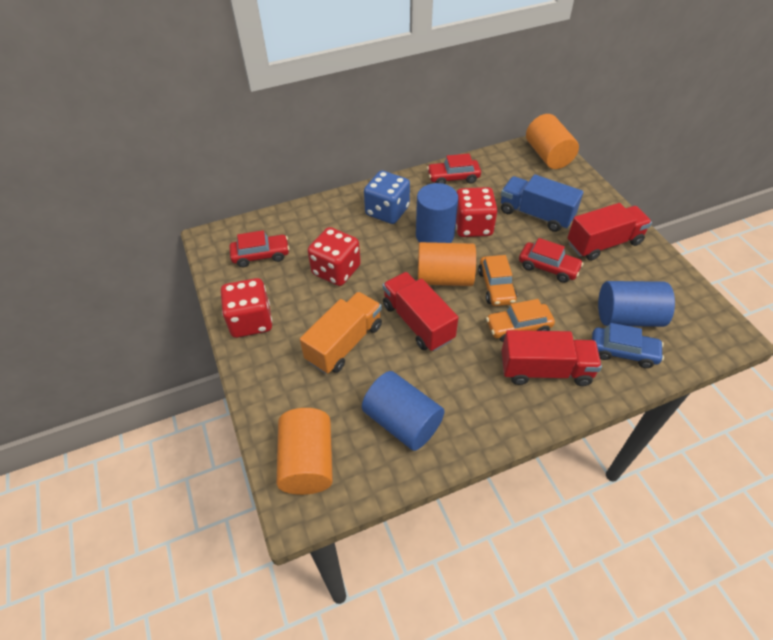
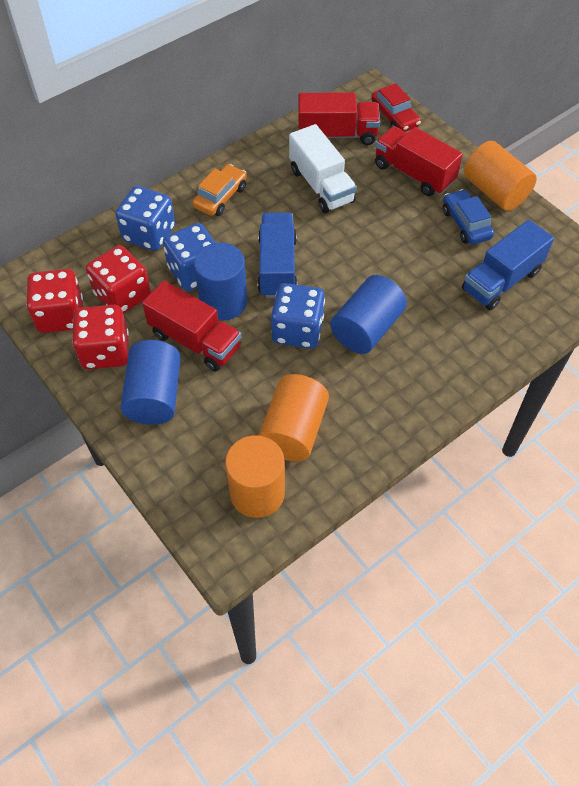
blue dice: [364,170,410,224] = 1 -> [115,186,175,251] [163,223,216,291] [271,283,325,349] = 3
blue truck: [501,174,583,232] = 1 -> [258,213,297,298] [462,220,554,310] = 2
orange car: [478,255,517,306] [486,299,555,342] = 2 -> [192,164,247,216] = 1
orange truck: [300,292,382,374] = 1 -> none = 0
red car: [230,230,289,267] [427,153,481,184] [519,238,583,283] = 3 -> [371,83,421,132] = 1
white truck: none = 0 -> [289,124,357,213] = 1

